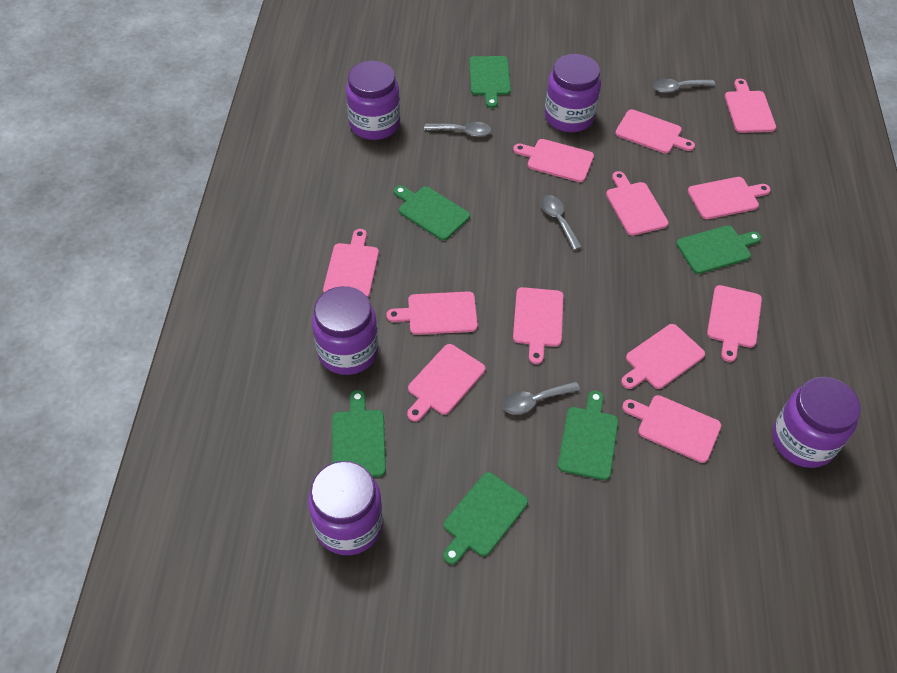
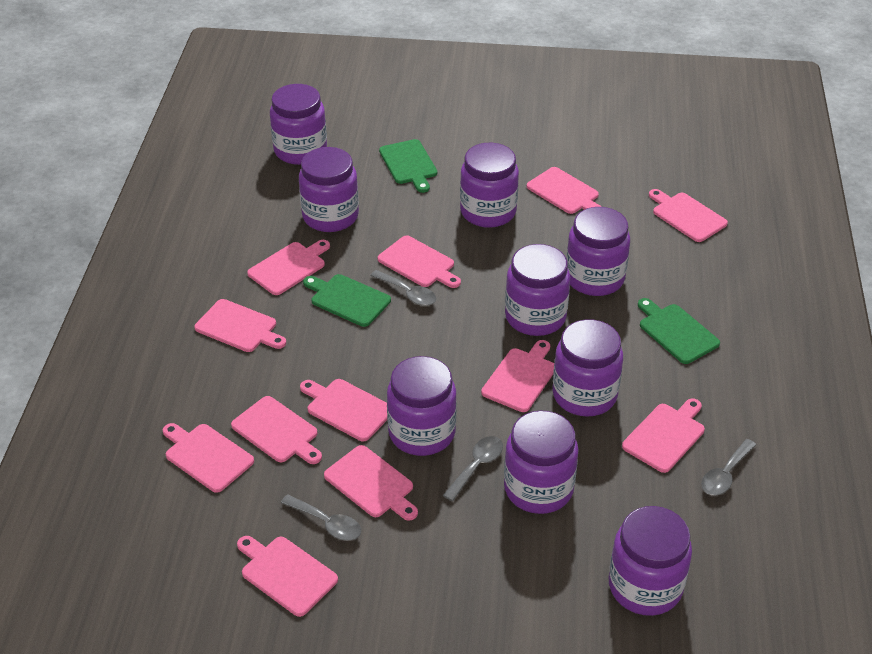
green cutting board: [332,390,386,477] [394,185,470,240] [443,472,528,564] [469,56,511,108] [558,391,618,480] [676,225,761,274] = 6 -> [303,274,391,327] [379,139,437,193] [638,298,720,364] = 3
purple jar: [308,461,383,555] [312,286,379,375] [346,61,400,140] [544,54,601,132] [772,377,861,468] = 5 -> [270,84,327,165] [299,147,359,232] [387,356,457,456] [460,143,519,228] [504,411,579,514] [505,244,570,336] [552,319,623,417] [566,207,630,296] [609,506,692,616] = 9

